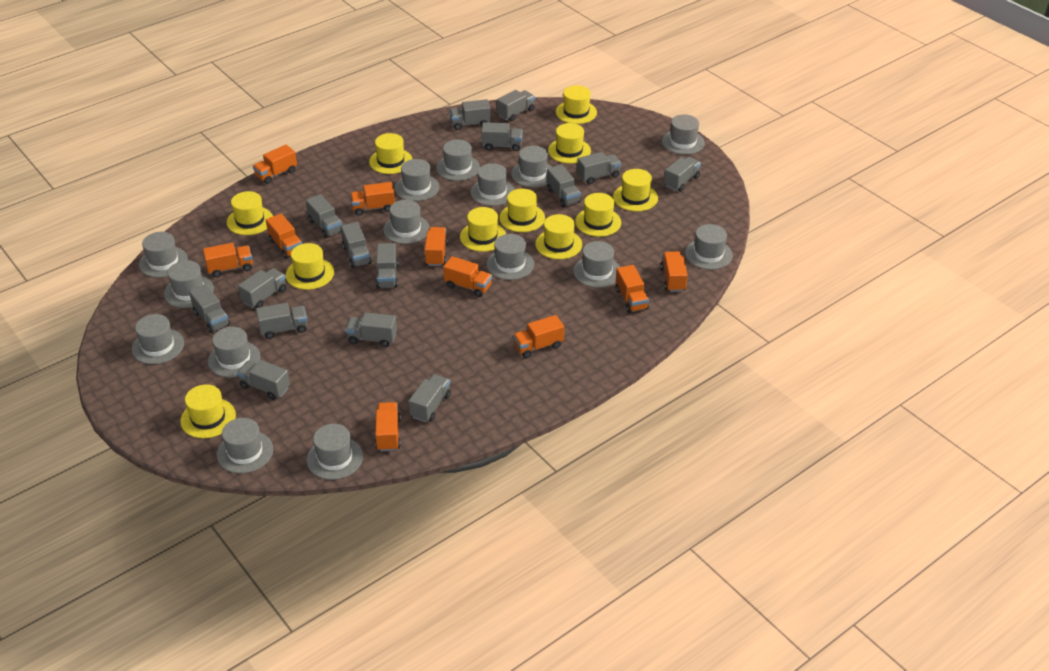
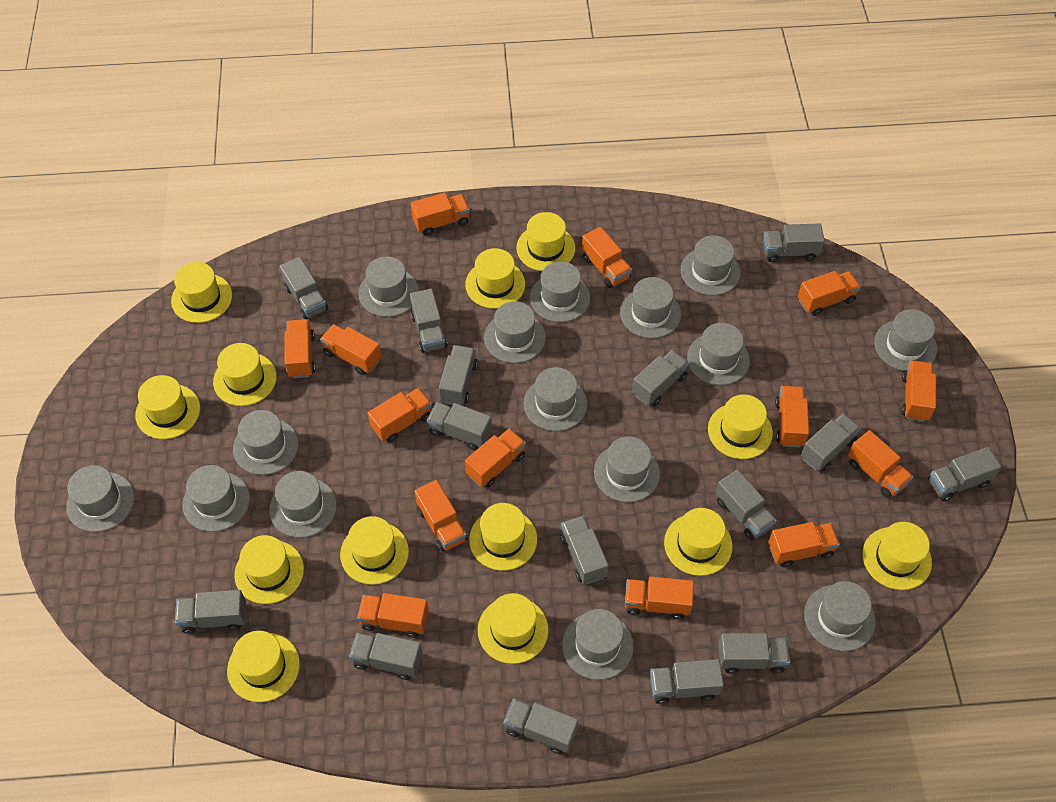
orange truck: [203,243,253,277] [253,145,297,184] [266,214,302,259] [350,182,395,216] [375,402,401,451] [424,227,448,266] [443,256,492,297] [513,315,564,358] [616,265,649,313] [660,251,688,292] = 10 -> [285,319,315,378] [320,324,382,375] [357,593,429,638] [368,388,432,443] [411,193,470,236] [414,480,467,552] [465,428,526,488] [582,227,632,288] [625,576,694,619] [768,522,840,567] [775,386,809,447] [798,271,861,316] [848,430,913,498] [901,360,936,422] = 14
yellow hat: [180,384,236,438] [227,191,273,235] [286,243,334,290] [369,133,413,174] [460,207,506,252] [499,189,545,232] [535,214,582,259] [548,123,591,164] [556,85,597,124] [575,193,621,237] [613,169,658,211] = 11 -> [135,375,200,439] [171,262,232,323] [213,343,277,406] [227,631,300,702] [234,535,304,604] [340,516,409,585] [465,248,525,309] [469,503,537,571] [478,593,548,664] [516,212,575,271] [664,508,733,576] [708,395,773,459] [863,522,932,590] = 13

